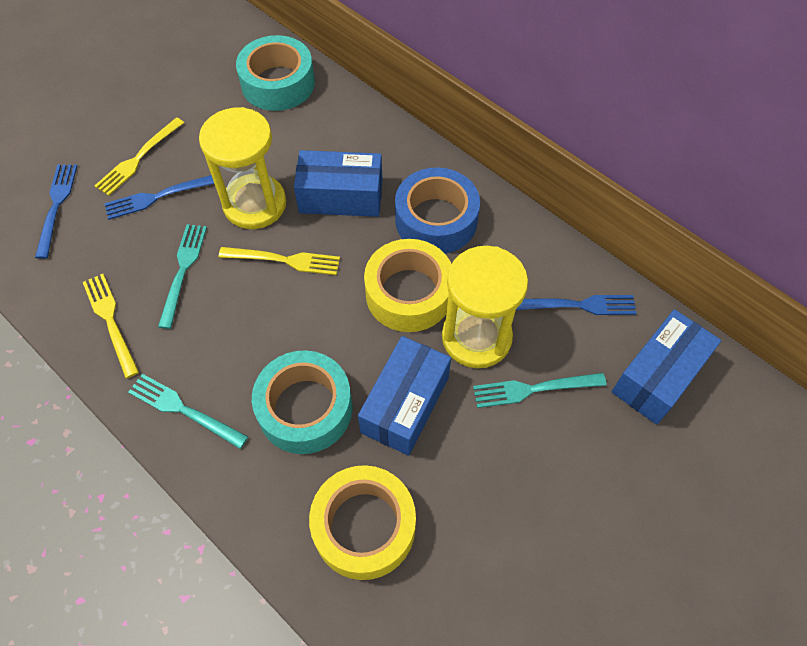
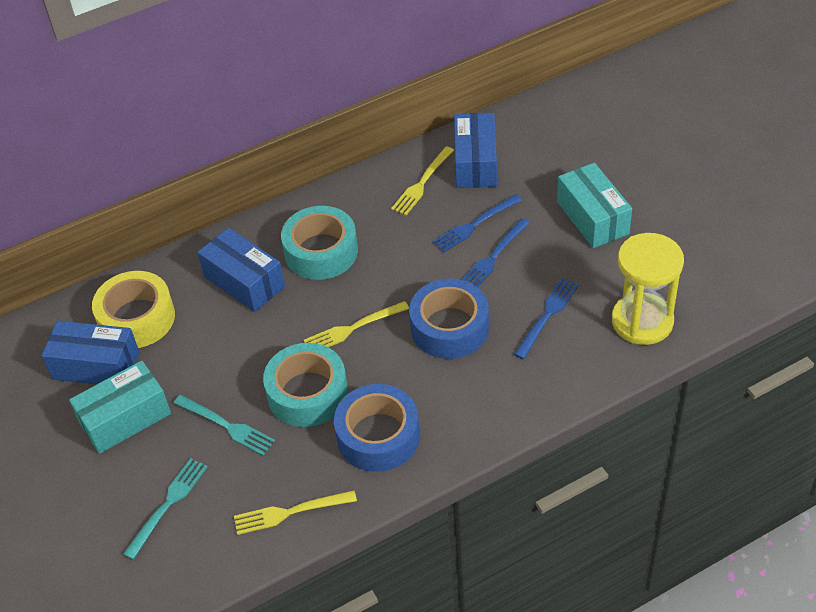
blue tape: [395,168,480,254] = 1 -> [334,384,420,472] [409,279,489,359] = 2
turquoise box: none = 0 -> [69,361,171,454] [557,163,632,248] = 2
turquoise fork: [128,374,248,449] [158,224,207,329] [473,373,607,408] = 3 -> [123,458,208,560] [174,395,275,456] = 2
yellow hourglass: [199,107,286,229] [442,246,528,368] = 2 -> [612,233,684,345] = 1
yellow tape: [309,465,416,580] [364,239,451,332] = 2 -> [92,271,175,348] = 1

